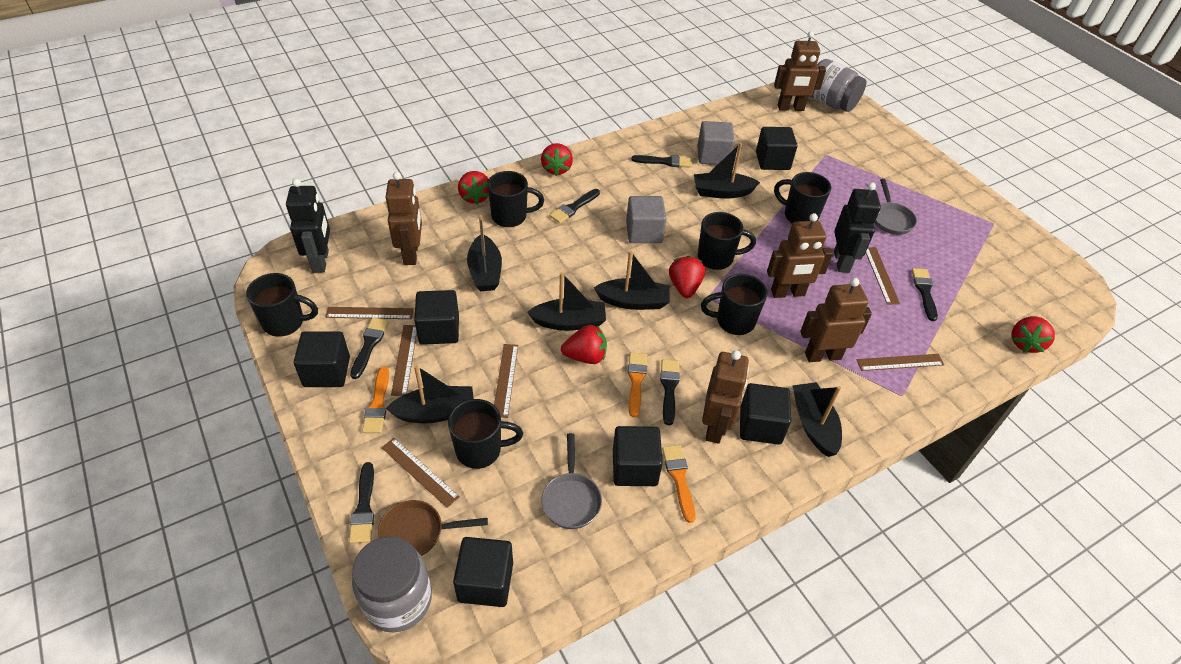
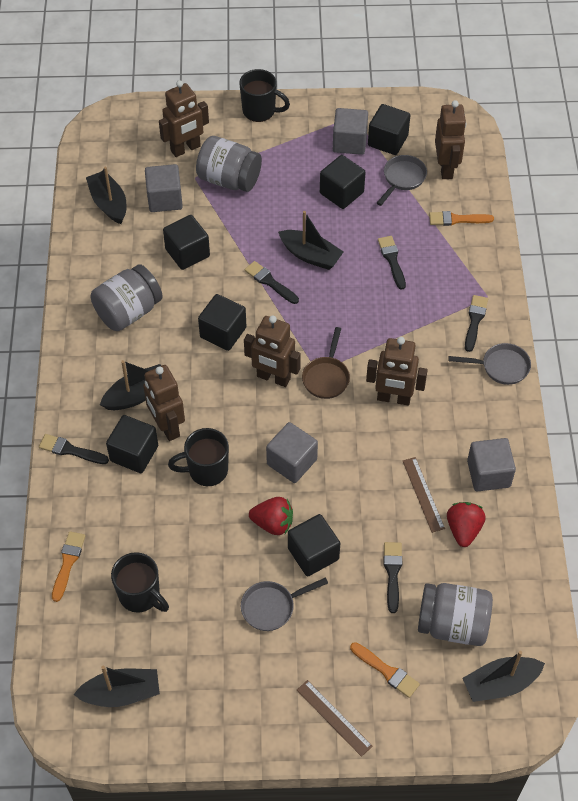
black boat: [386,365,474,423] [467,215,502,291] [527,272,606,331] [594,251,670,310] [694,143,760,199] [792,382,842,457] = 6 -> [73,665,160,707] [86,167,126,224] [100,360,161,410] [278,211,343,270] [463,651,545,702] = 5
black brush: [349,462,374,543] [350,318,389,379] [549,189,600,223] [631,155,692,168] [660,359,680,425] [911,268,938,321] = 6 -> [39,434,109,464] [244,261,299,304] [378,236,406,290] [384,542,402,613] [465,295,488,352] = 5
black mug: [246,273,318,337] [448,399,523,469] [487,171,544,227] [698,212,756,270] [701,274,767,335] [774,172,831,223] = 6 -> [111,552,169,613] [168,428,229,486] [239,69,290,122] = 3
black robot: [286,179,330,273] [834,182,881,273] = 2 -> none = 0
brown ruler: [325,307,414,319] [381,438,460,508] [391,325,417,396] [494,344,518,418] [857,354,944,371] [866,247,900,304] = 6 -> [297,680,372,757] [403,457,445,533] = 2
grey cube: [626,196,666,243] [697,121,735,165] = 2 -> [145,164,183,212] [266,422,318,483] [333,108,368,155] [467,438,516,492] = 4
grey jar: [352,536,432,633] [809,59,866,112] = 2 -> [91,264,163,331] [196,136,262,192] [418,583,493,646] = 3
grey pan: [541,433,602,529] [874,179,917,235] = 2 -> [241,577,328,631] [377,155,427,206] [449,343,531,385] = 3
red strawberry: [458,171,489,205] [541,143,573,176] [561,325,607,364] [669,256,705,298] [1011,316,1055,353] = 5 -> [249,497,293,535] [447,502,486,547] = 2

